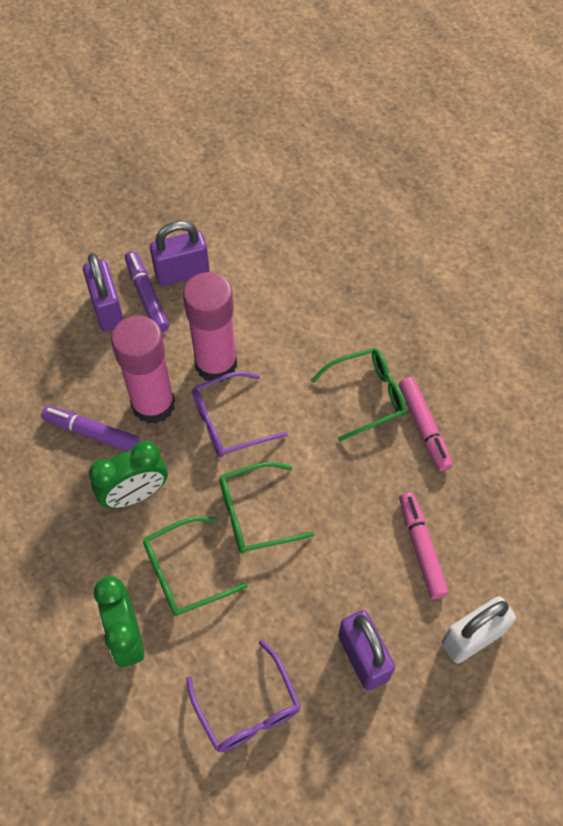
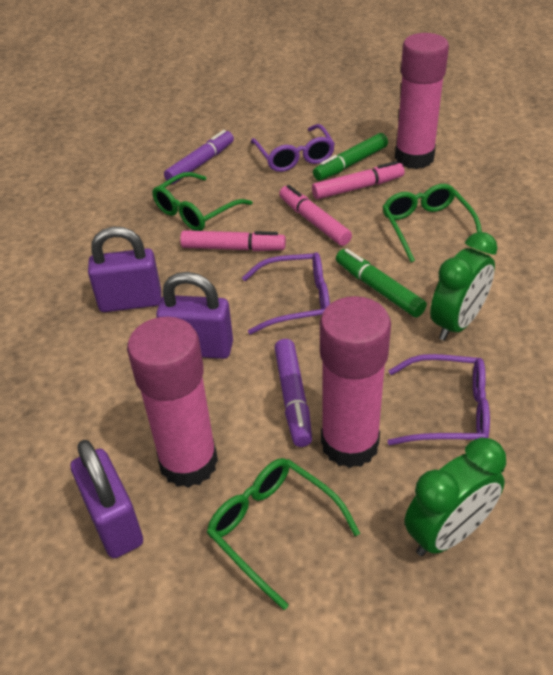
green marker: none = 0 -> [313,133,388,181] [336,249,427,317] = 2
pink glue stick: [111,315,175,424] [183,272,237,382] = 2 -> [127,317,218,488] [320,296,391,468] [395,33,449,169] = 3
pink marker: [399,377,452,471] [399,492,449,599] = 2 -> [180,230,286,251] [279,185,352,246] [312,161,405,199] = 3
purple glasses: [186,640,301,752] [192,371,287,457] = 2 -> [242,252,330,334] [251,124,335,172] [387,354,490,445] = 3
white padlock: [442,596,516,663] = 1 -> none = 0

